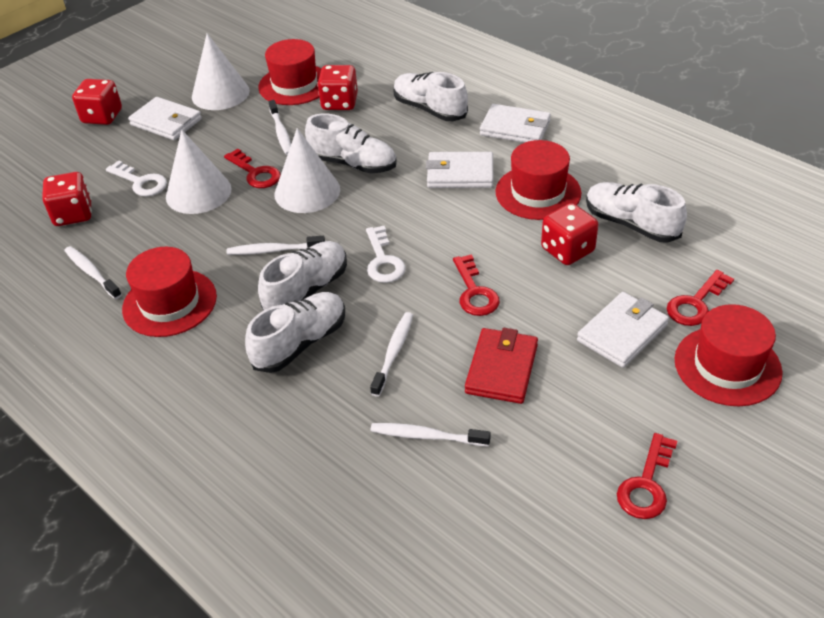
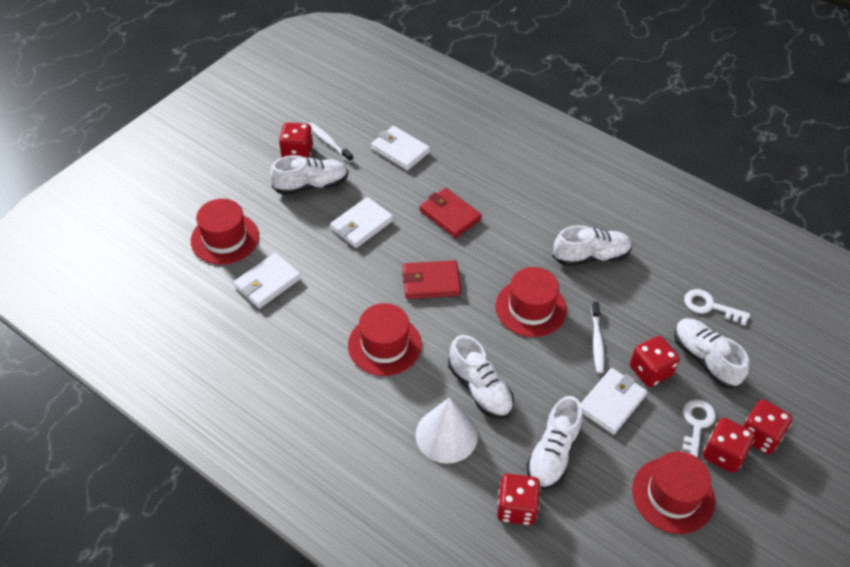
red dice: [42,172,92,226] [72,79,122,125] [318,65,358,110] [541,203,598,265] = 4 -> [279,122,313,158] [497,474,541,525] [630,336,680,387] [703,418,755,473] [743,399,793,455] = 5
red key: [224,149,281,188] [453,254,500,316] [617,433,677,519] [666,270,734,326] = 4 -> none = 0
red wallet: [465,328,538,404] = 1 -> [402,260,461,299] [420,188,482,238] = 2
white cone: [166,130,232,214] [192,33,250,110] [274,128,340,213] = 3 -> [415,398,478,464] = 1
white toothbrush: [64,246,122,299] [227,236,325,255] [269,100,291,155] [370,312,413,397] [371,423,491,446] = 5 -> [309,122,353,162] [591,302,604,373] = 2

